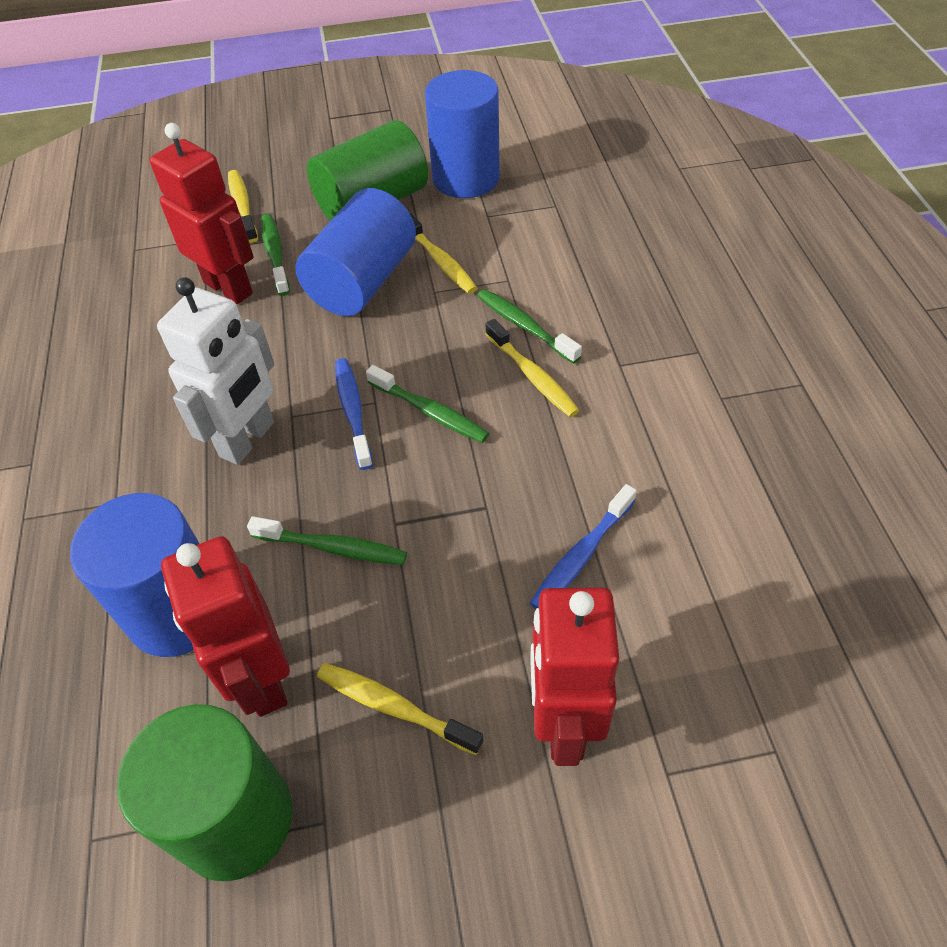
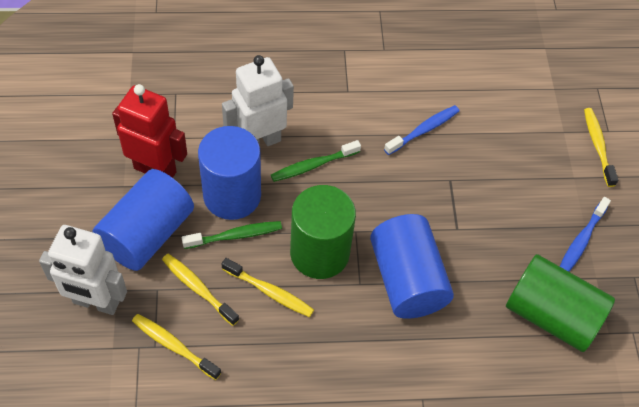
green toothbrush: [247,516,407,565] [261,214,290,296] [366,365,489,443] [477,289,582,364] = 4 -> [182,221,282,249] [271,140,361,182] = 2
red robot: [150,123,254,304] [161,536,290,717] [530,587,619,766] = 3 -> [112,84,187,178] = 1
white robot: [157,277,274,465] = 1 -> [39,225,127,315] [222,55,294,146] = 2

